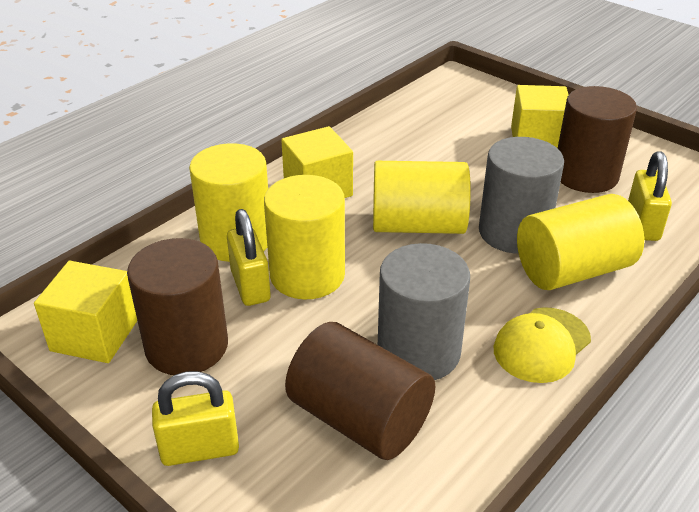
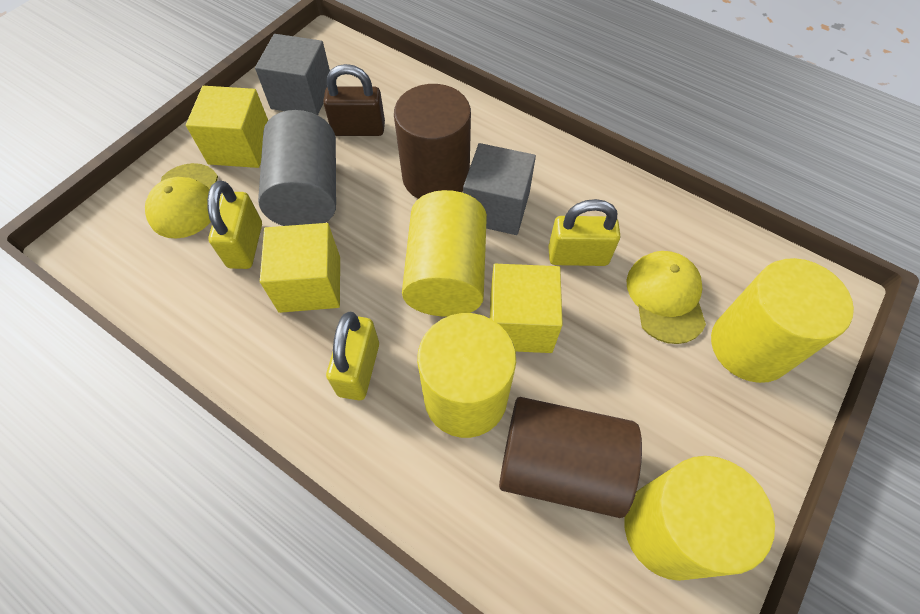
brown cylinder: [127,238,228,375] [285,322,436,460] [558,86,637,193] = 3 -> [394,84,471,199] [499,397,642,518] = 2
brown padlock: none = 0 -> [323,64,385,136] = 1
grey cube: none = 0 -> [255,34,330,115] [463,143,536,235] = 2
grey cylinder: [378,243,470,380] [479,137,564,254] = 2 -> [258,110,336,226] = 1
yellow cap: [494,307,591,383] = 1 -> [145,163,218,239] [627,251,706,344] = 2

